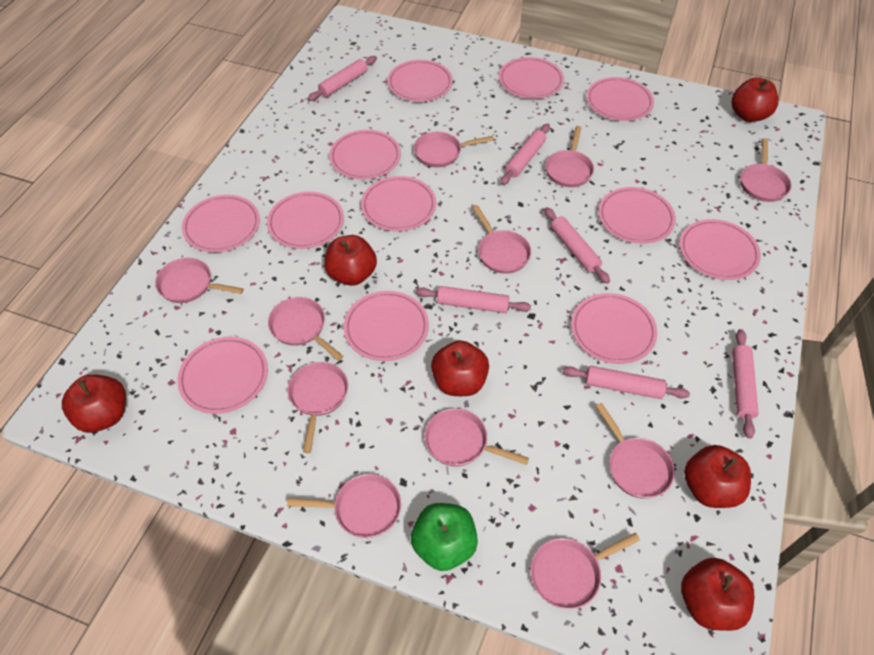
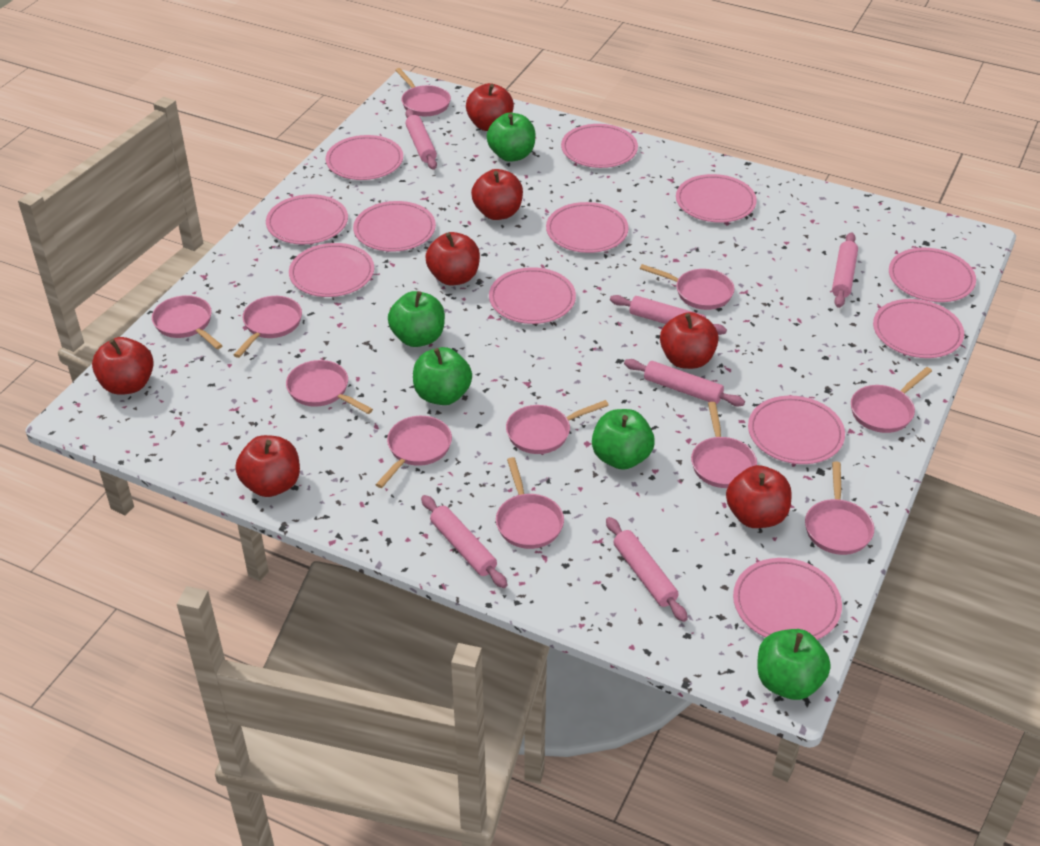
green apple: [411,503,478,571] = 1 -> [388,291,445,347] [413,347,472,405] [487,113,536,162] [592,409,655,470] [757,629,831,700] = 5
red apple: [62,374,126,433] [324,235,377,286] [431,340,489,396] [681,558,754,631] [684,445,751,508] [731,77,778,122] = 6 -> [92,337,154,395] [235,435,300,497] [425,232,480,286] [466,83,514,131] [471,169,523,220] [660,312,719,369] [726,465,791,528] = 7

